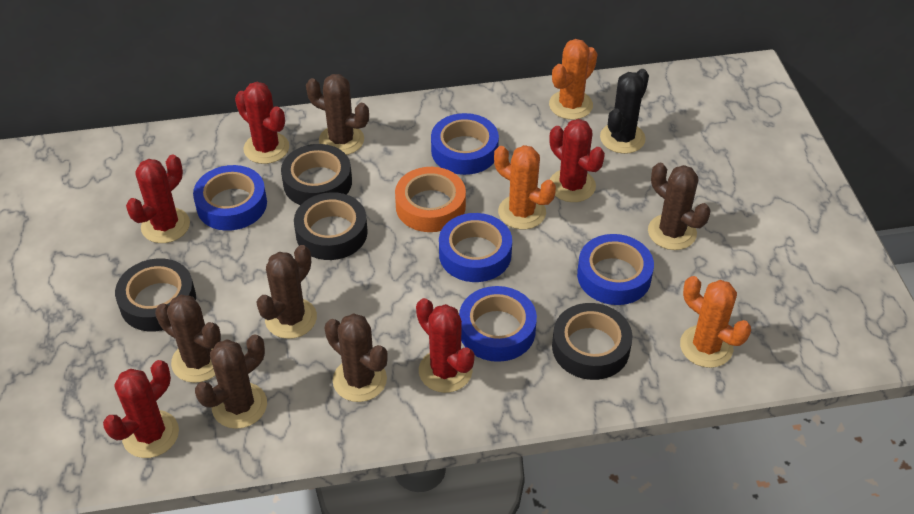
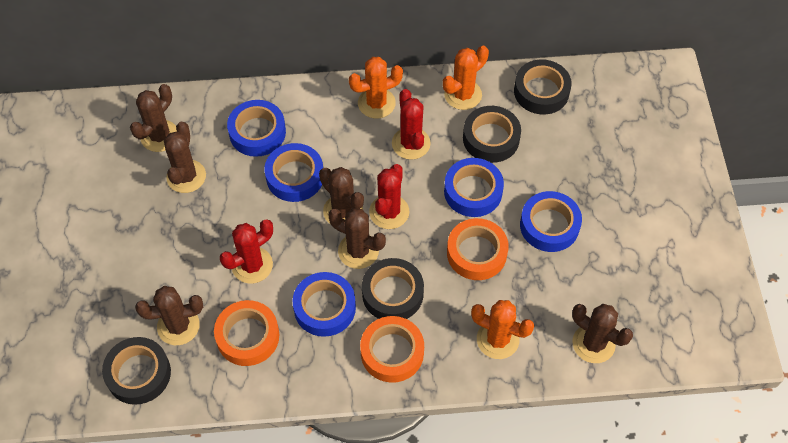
black cactus: [600,69,649,154] = 1 -> none = 0
orange tape: [395,167,466,232] = 1 -> [214,300,279,366] [360,316,424,383] [447,218,509,280] = 3
red cactus: [103,360,179,458] [126,155,190,243] [235,82,289,164] [416,298,475,393] [549,119,605,202] = 5 -> [220,219,273,283] [369,164,409,229] [392,89,431,160] = 3

